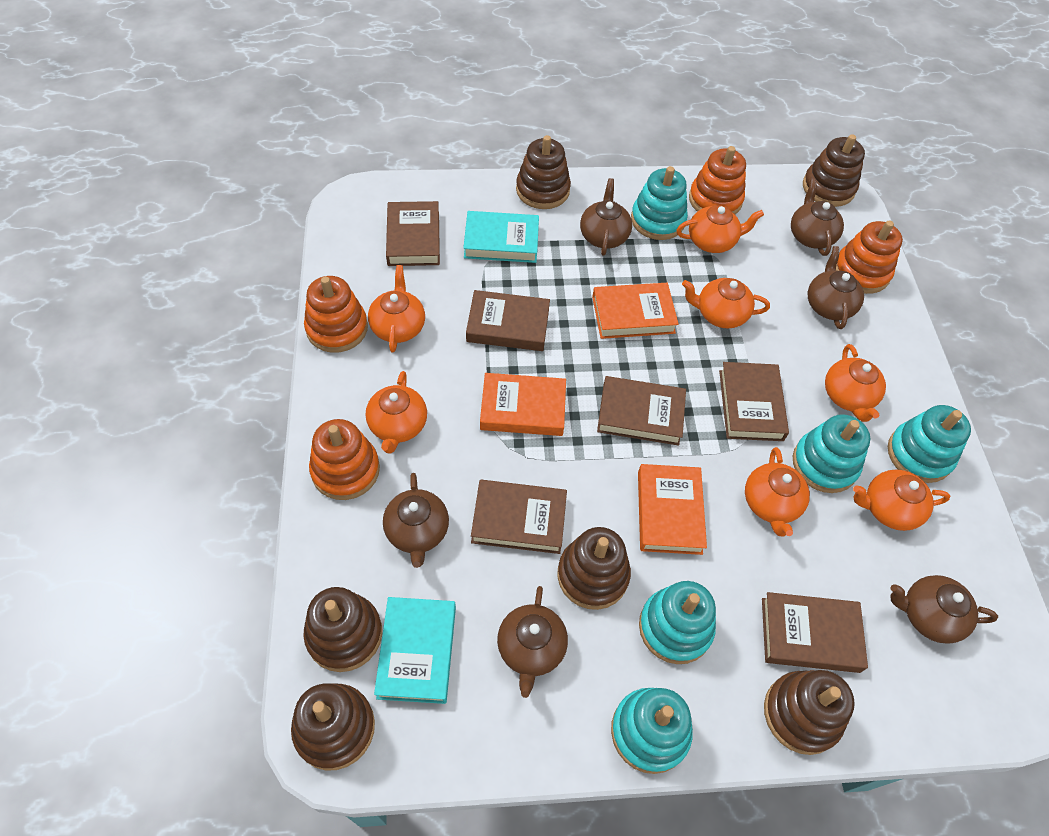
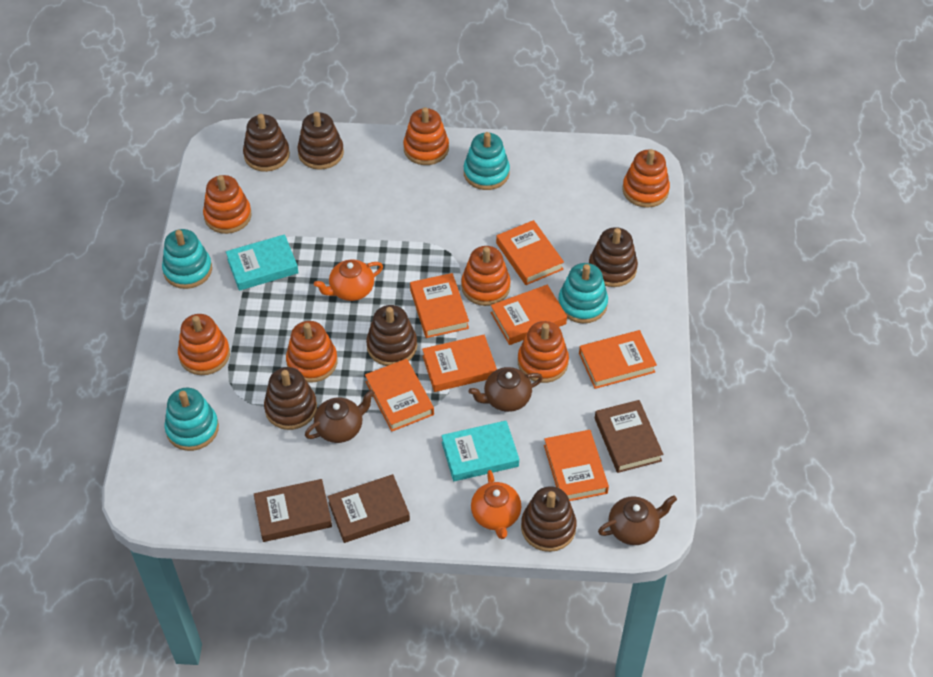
brown book: [386,201,440,266] [466,290,550,351] [471,480,567,554] [597,376,686,446] [719,362,789,441] [762,592,868,673] = 6 -> [254,479,332,542] [328,474,410,543] [595,400,663,473] = 3
brown teapot: [383,473,449,568] [497,586,568,698] [580,178,632,256] [791,179,844,256] [808,246,864,329] [891,575,998,644] = 6 -> [305,390,375,443] [468,367,543,412] [598,495,677,545] = 3
orange book: [480,373,566,436] [592,283,679,339] [638,464,707,555] = 3 -> [365,359,434,432] [410,273,469,338] [422,335,497,392] [490,285,567,345] [496,220,564,285] [544,430,609,501] [579,330,657,389] = 7
orange stacking toy: [304,276,368,353] [309,419,380,500] [689,146,746,214] [836,221,903,294] = 4 -> [178,314,230,375] [203,175,252,234] [286,321,338,383] [403,107,449,165] [461,246,511,306] [518,321,569,383] [622,149,670,208] = 7
orange teapot: [365,371,427,454] [368,265,425,353] [676,205,764,253] [682,278,770,329] [745,447,810,537] [825,344,886,422] [853,470,951,531] = 7 -> [314,259,383,301] [471,470,521,539] = 2
turquoise stacking toy: [611,688,693,774] [631,166,688,240] [639,581,716,664] [793,414,870,493] [888,405,971,483] = 5 -> [162,229,212,289] [164,388,219,451] [464,132,510,190] [558,263,608,323] = 4

